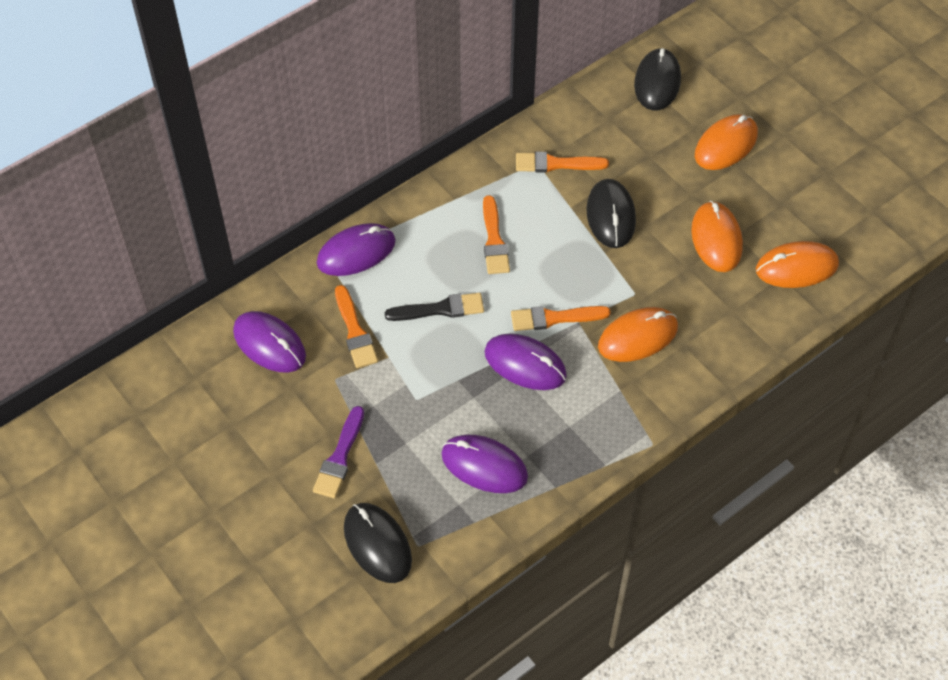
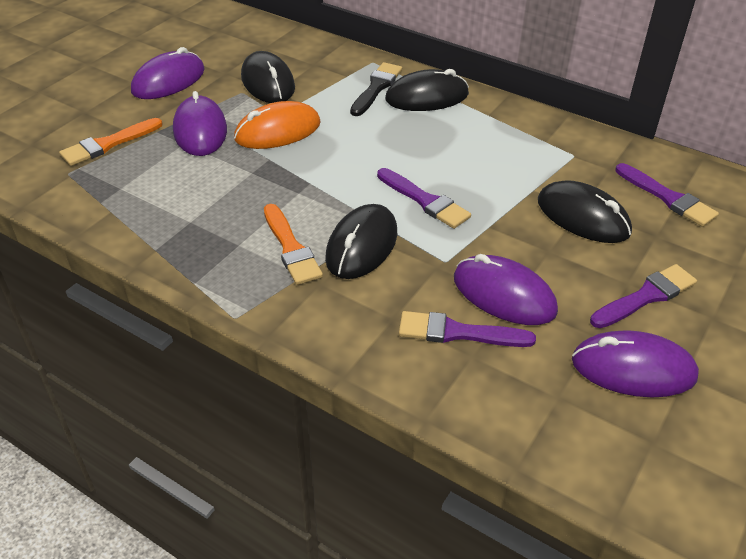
black mouse: [344,503,412,583] [586,179,636,248] [634,48,681,111] = 3 -> [241,51,295,103] [325,204,397,279] [385,69,469,111] [538,180,632,243] = 4
orange brush: [335,285,378,368] [483,195,510,274] [511,306,611,331] [516,152,609,173] = 4 -> [59,118,162,166] [264,204,323,285] = 2
orange mouse: [598,307,678,362] [691,201,743,272] [695,114,758,170] [756,241,839,288] = 4 -> [234,101,321,149] = 1
purple brush: [313,406,364,498] = 1 -> [377,168,471,229] [399,311,536,347] [590,264,697,328] [615,163,719,227] = 4

